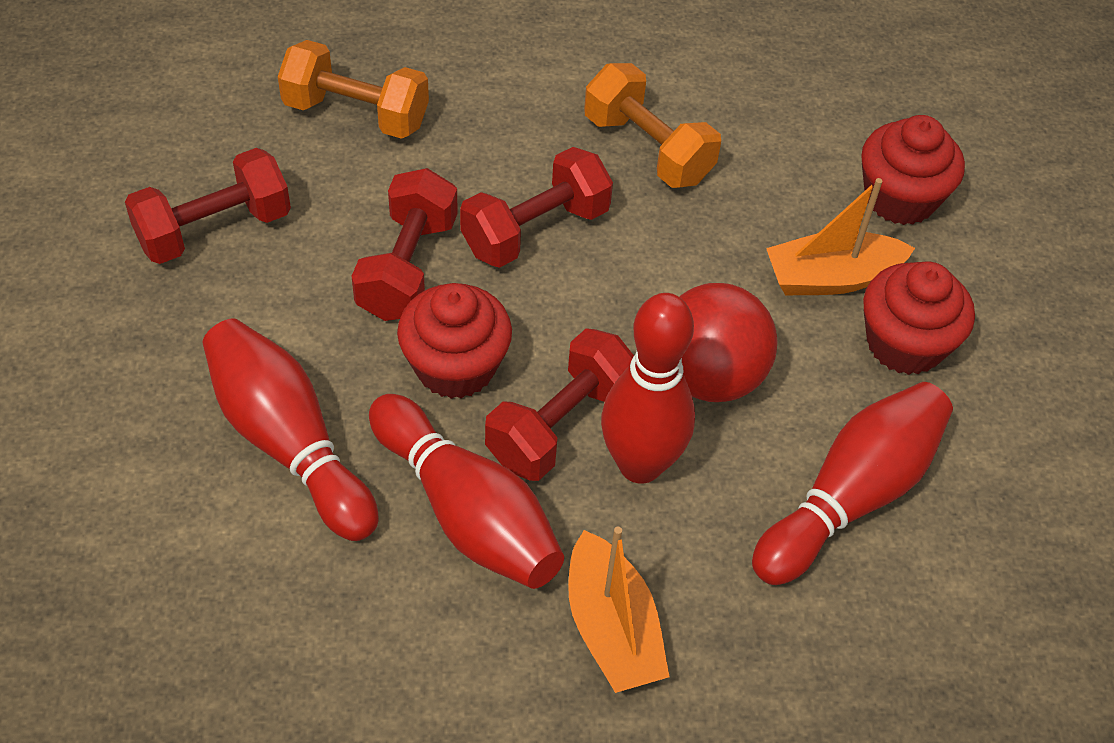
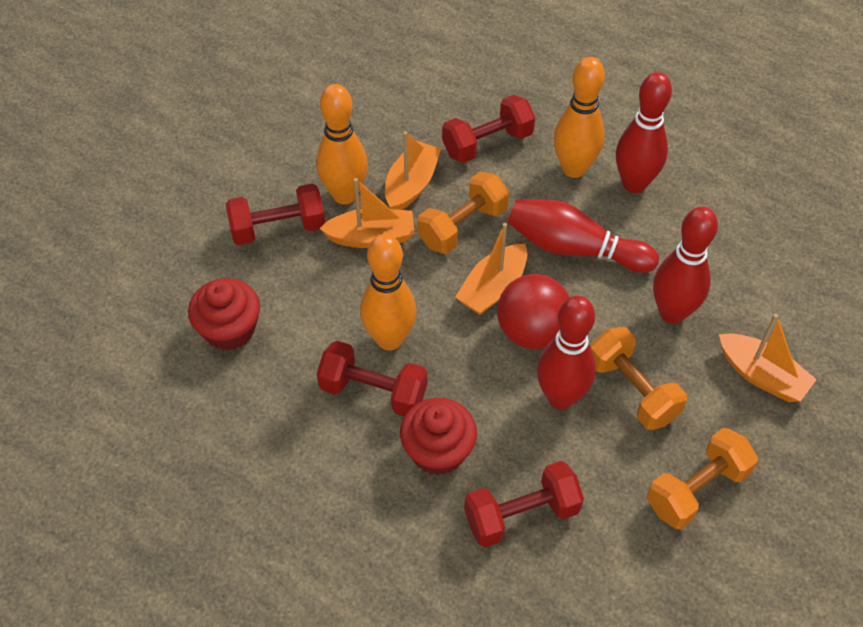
orange boat: [568,527,669,693] [766,178,915,296] = 2 -> [319,178,414,248] [385,131,441,210] [455,223,527,315] [719,314,817,402] = 4
orange bowling pin: none = 0 -> [316,84,368,205] [360,234,417,350] [554,57,605,178] = 3
orange dumbbell: [278,40,429,139] [584,63,721,188] = 2 -> [418,171,509,254] [590,327,687,430] [647,428,758,529] = 3
red cupcake: [397,283,512,399] [861,115,965,225] [863,261,975,375] = 3 -> [188,278,260,351] [400,398,477,475] = 2

